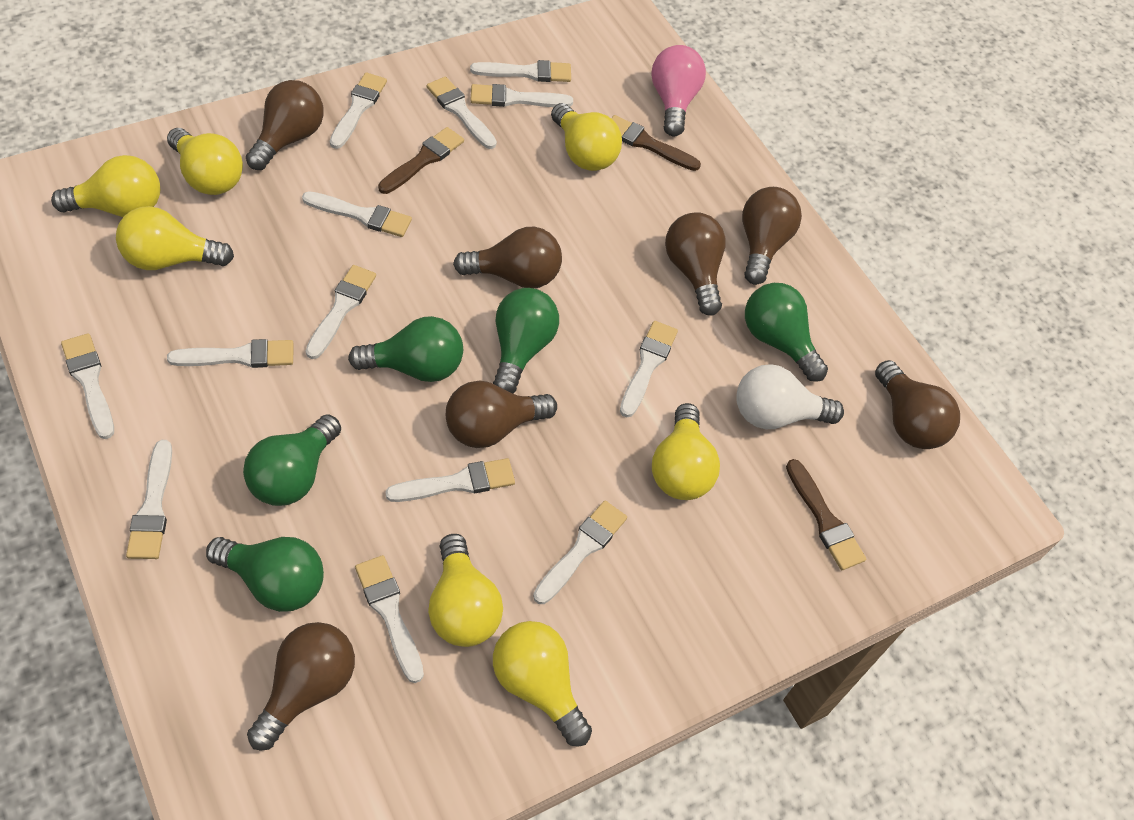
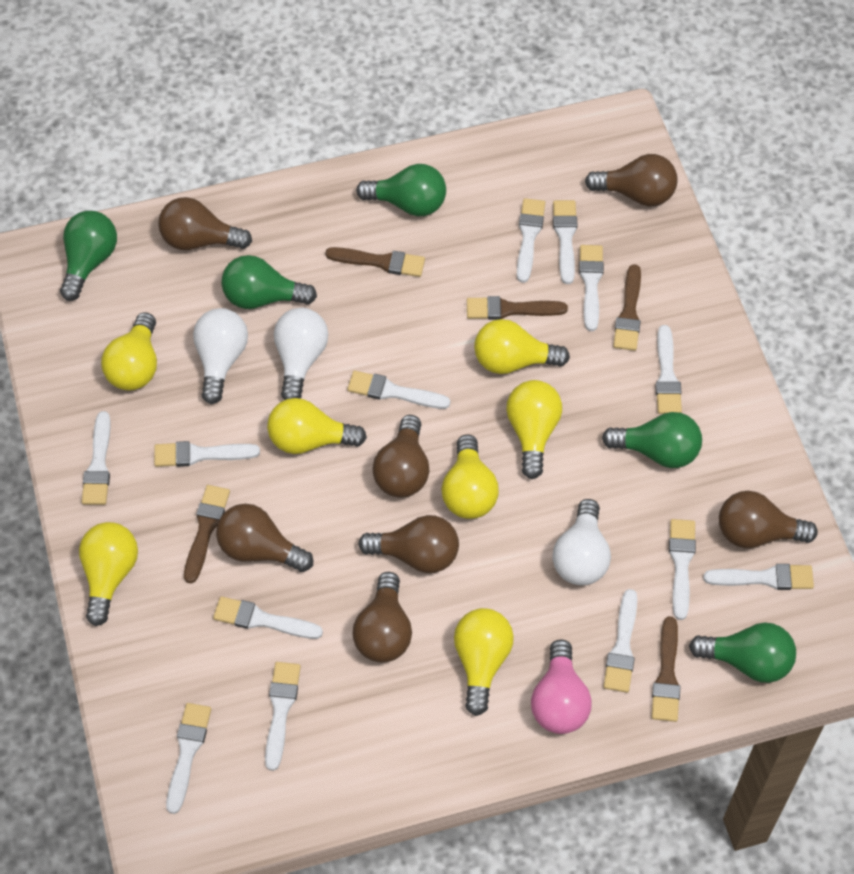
brown brush: [378,127,464,194] [611,115,701,171] [786,459,866,570] = 3 -> [184,485,230,583] [325,247,425,277] [467,296,568,320] [613,264,641,351] [652,616,680,722] = 5
white light bulb: [736,364,844,429] = 1 -> [193,308,248,404] [274,308,328,400] [553,499,611,585] = 3

